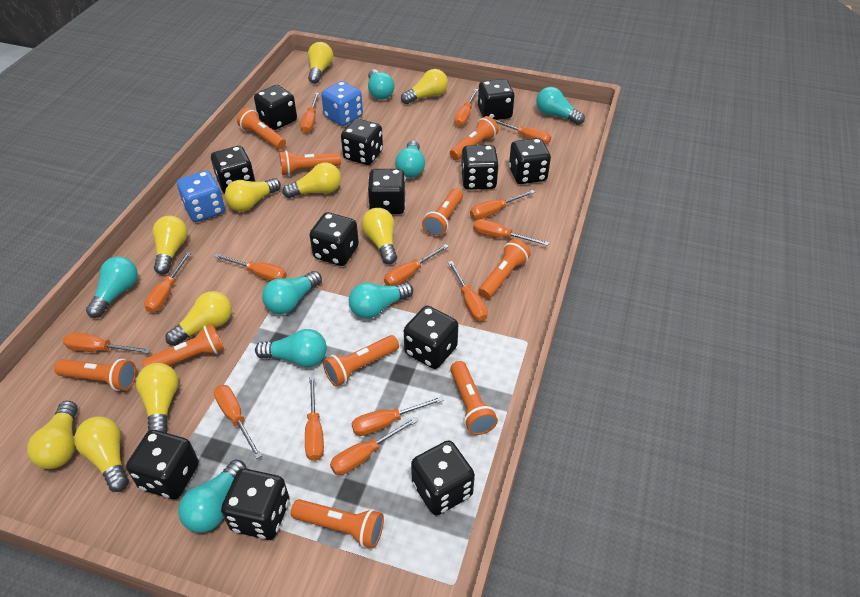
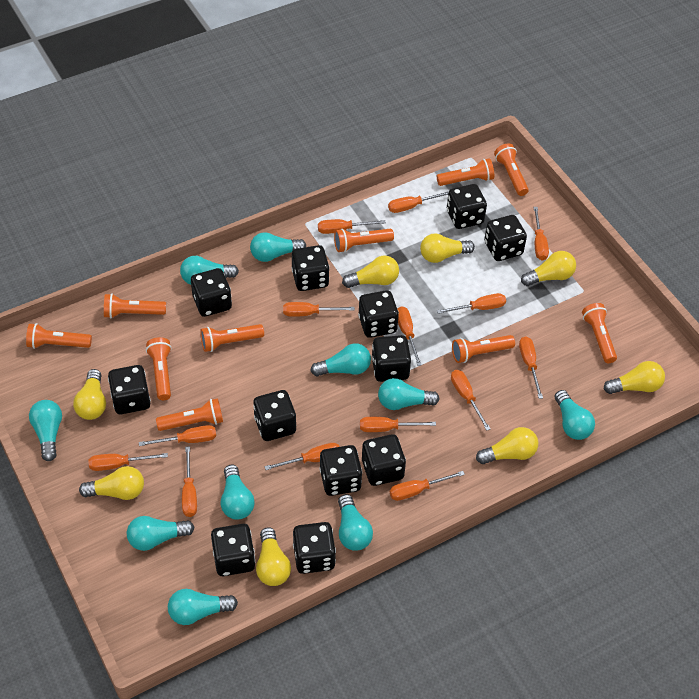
blue dice: [177,171,225,222] [321,81,363,126] = 2 -> none = 0
turquoise light bulb: [86,256,138,318] [178,460,247,533] [255,329,327,367] [262,271,322,314] [349,282,413,319] [368,69,395,100] [395,140,425,178] [536,87,585,125] = 8 -> [29,400,62,461] [127,516,194,551] [168,589,238,625] [180,256,239,285] [220,465,255,520] [250,232,306,262] [310,343,371,376] [338,494,373,551] [378,378,439,410] [555,390,595,440] = 10
yellow light bulb: [27,401,78,469] [74,416,129,492] [136,363,178,433] [152,216,188,275] [165,291,232,346] [225,178,281,211] [282,162,341,198] [308,42,333,84] [361,208,397,264] [401,69,448,104] = 10 -> [73,369,106,420] [79,466,144,500] [256,527,291,586] [342,256,399,288] [420,234,475,263] [476,427,538,464] [521,251,576,286] [604,361,665,394] = 8

